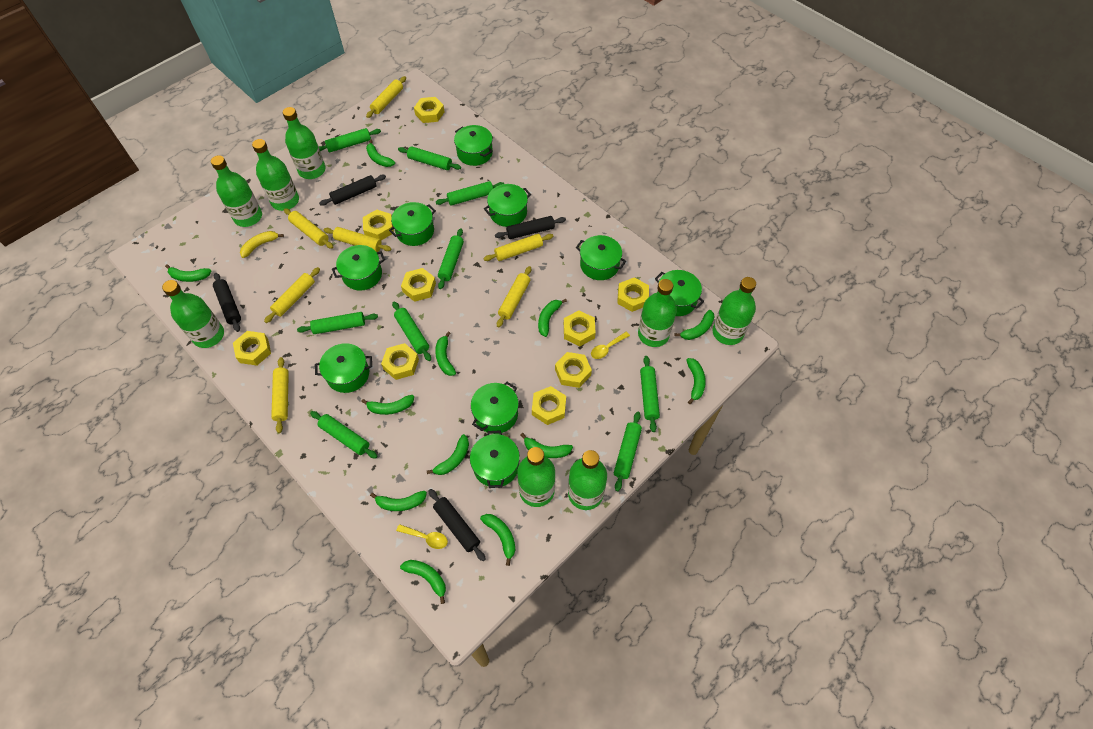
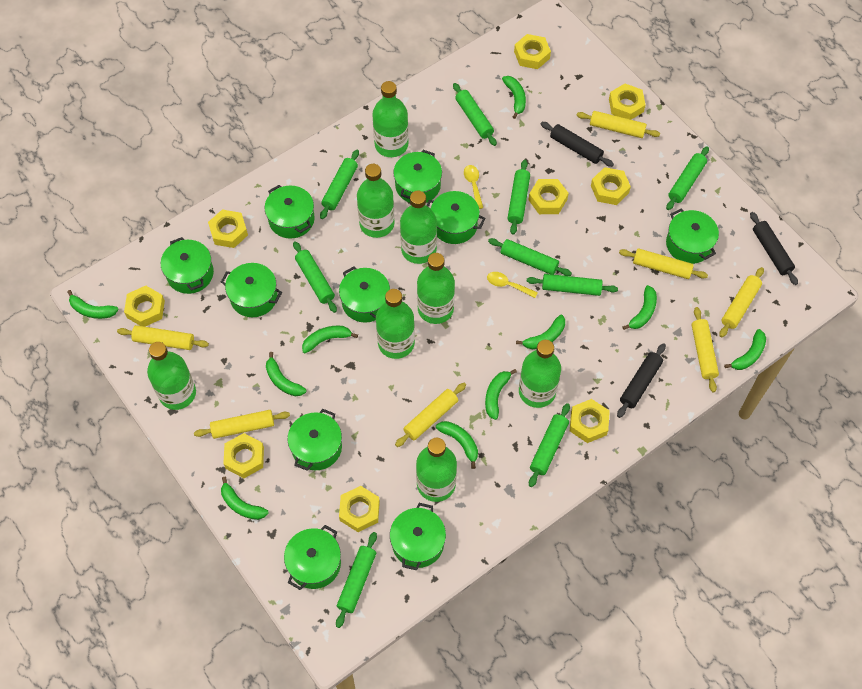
black rolling pin: [213,273,241,332] [319,175,386,206] [429,489,486,561] [495,216,566,239] = 4 -> [541,122,614,167] [617,343,666,418] [750,212,798,285] = 3
green banana: [165,265,211,282] [361,395,414,415] [366,139,395,167] [370,491,427,511] [400,560,446,604] [427,434,469,475] [435,332,456,376] [480,514,516,566] [521,433,573,458] [538,299,567,337] [674,310,715,340] [687,358,706,404] = 12 -> [67,290,119,319] [221,477,269,520] [266,352,306,396] [302,326,358,353] [436,421,478,469] [485,369,517,420] [502,76,526,119] [516,315,565,349] [622,285,657,330] [724,329,766,370] = 10
green pot: [315,343,372,393] [332,245,385,291] [389,202,436,246] [454,125,493,166] [470,430,520,488] [471,382,519,434] [484,184,531,227] [576,235,626,280] [655,270,704,316] = 9 -> [161,237,214,294] [221,263,282,317] [264,185,315,239] [284,525,341,590] [288,409,342,470] [339,266,390,323] [390,503,446,571] [393,150,442,203] [426,191,485,244] [666,209,719,264] = 10
yellow banana: [240,231,284,258] = 1 -> none = 0

